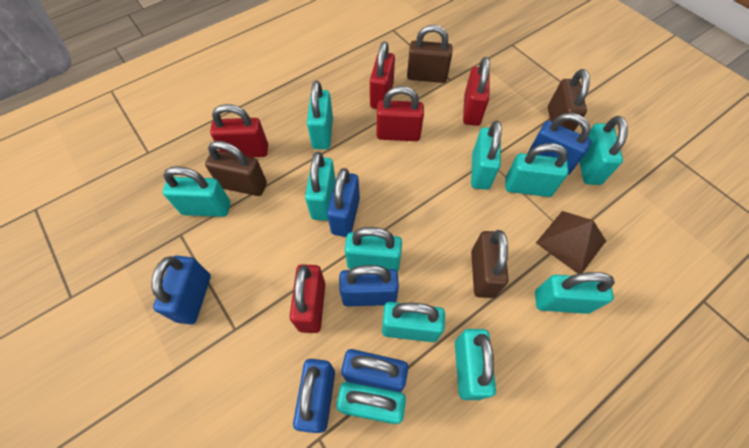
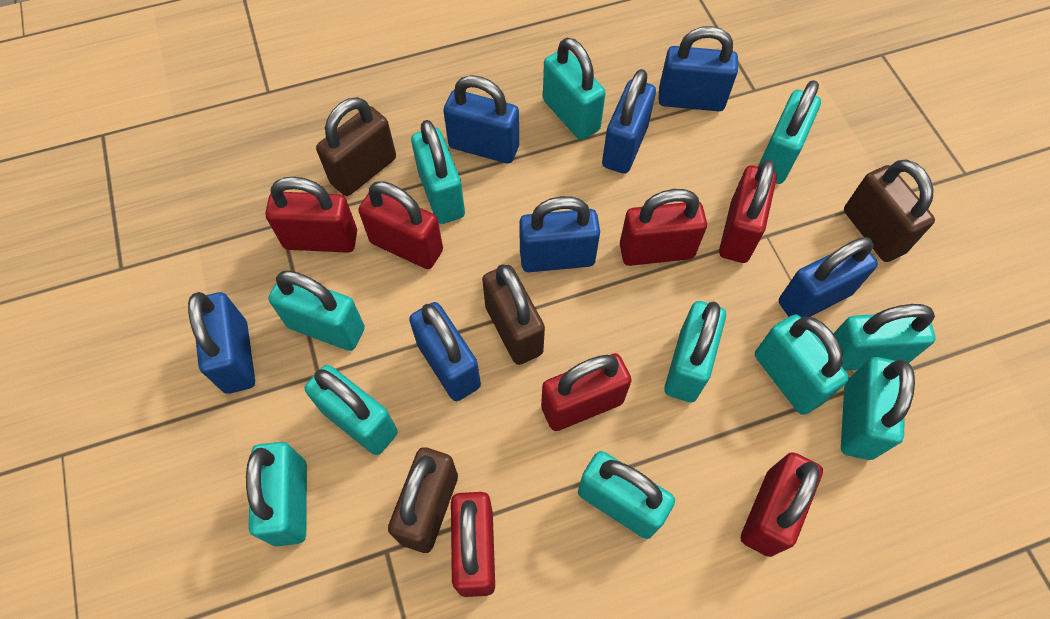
blue padlock: [151,256,211,324] [293,359,335,433] [327,168,360,237] [339,265,399,306] [341,349,408,392] [528,113,591,175] = 6 -> [188,292,255,394] [409,302,481,401] [444,75,519,163] [519,196,600,272] [602,69,656,174] [658,26,738,111] [779,237,878,318] = 7
brown pyramid: [536,211,606,274] = 1 -> none = 0
red padlock: [210,104,268,157] [290,264,325,333] [370,41,395,109] [377,86,424,141] [463,57,490,126] = 5 -> [265,177,357,253] [358,181,443,269] [451,492,495,597] [541,353,632,431] [620,189,707,266] [719,159,777,263] [741,452,823,557] = 7

